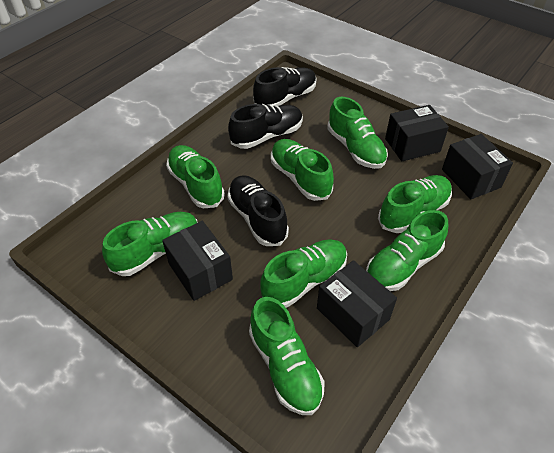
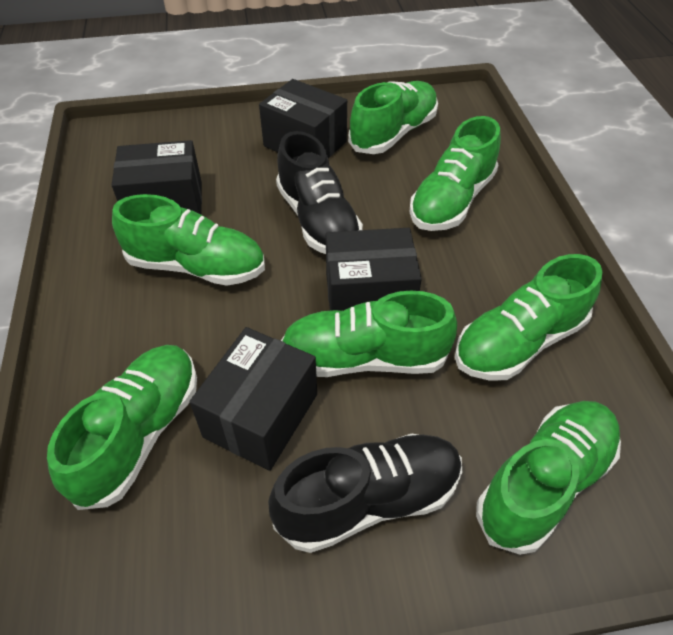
black shoe: [227,175,289,246] [228,104,303,149] [253,67,317,106] = 3 -> [268,434,462,553] [276,131,363,254] = 2
green shoe: [102,212,198,276] [166,145,225,208] [249,297,325,415] [261,239,347,308] [271,139,334,201] [327,97,388,169] [366,210,448,291] [378,175,452,233] = 8 -> [47,345,197,510] [112,194,265,286] [281,291,457,377] [348,81,438,154] [410,116,501,231] [455,254,602,381] [476,401,621,555] = 7

